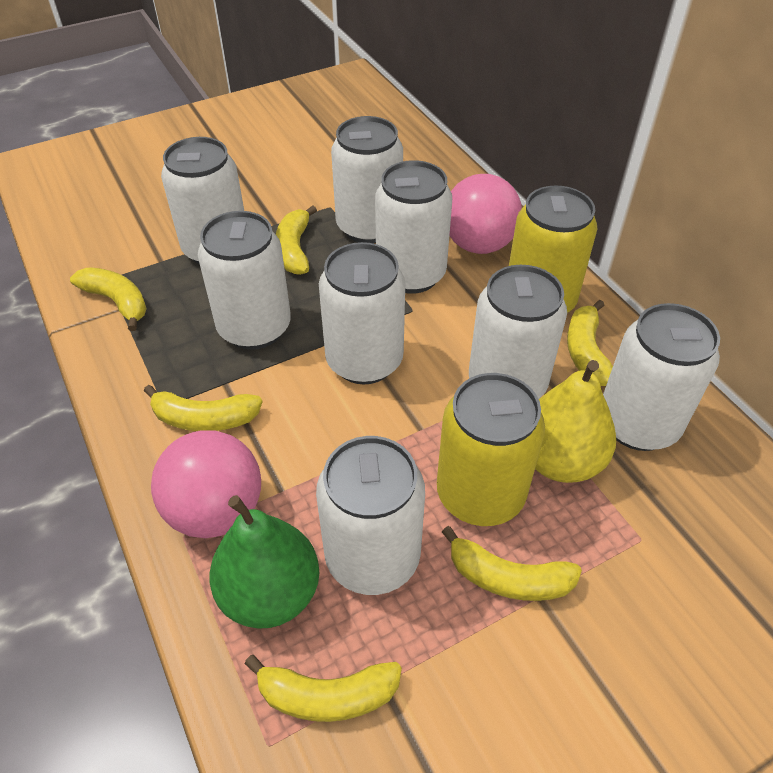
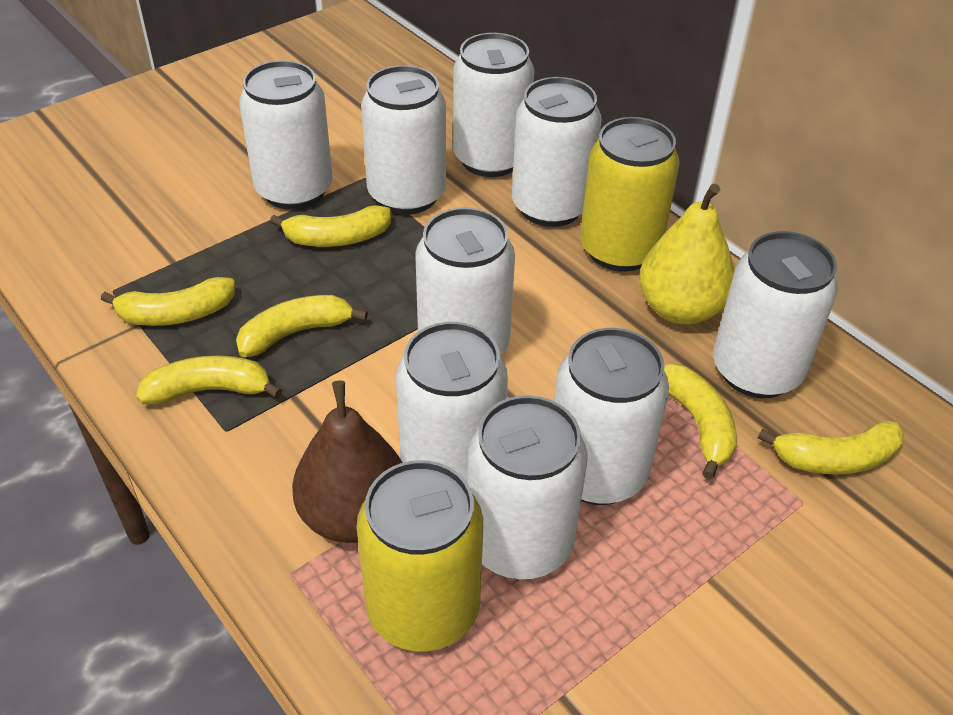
brown pear: none = 0 -> [292,380,403,543] = 1
green pear: [209,495,319,629] = 1 -> none = 0
pink ball: [151,430,261,538] [449,174,522,254] = 2 -> none = 0
white can: [161,137,244,265] [198,211,291,350] [316,436,425,595] [319,242,405,384] [331,116,403,244] [375,160,452,294] [469,265,567,399] [603,303,720,451] = 8 -> [239,60,333,210] [361,65,446,215] [396,322,508,481] [415,207,515,357] [453,33,534,177] [467,395,588,580] [512,77,602,227] [554,328,669,505] [713,231,838,398] = 9

